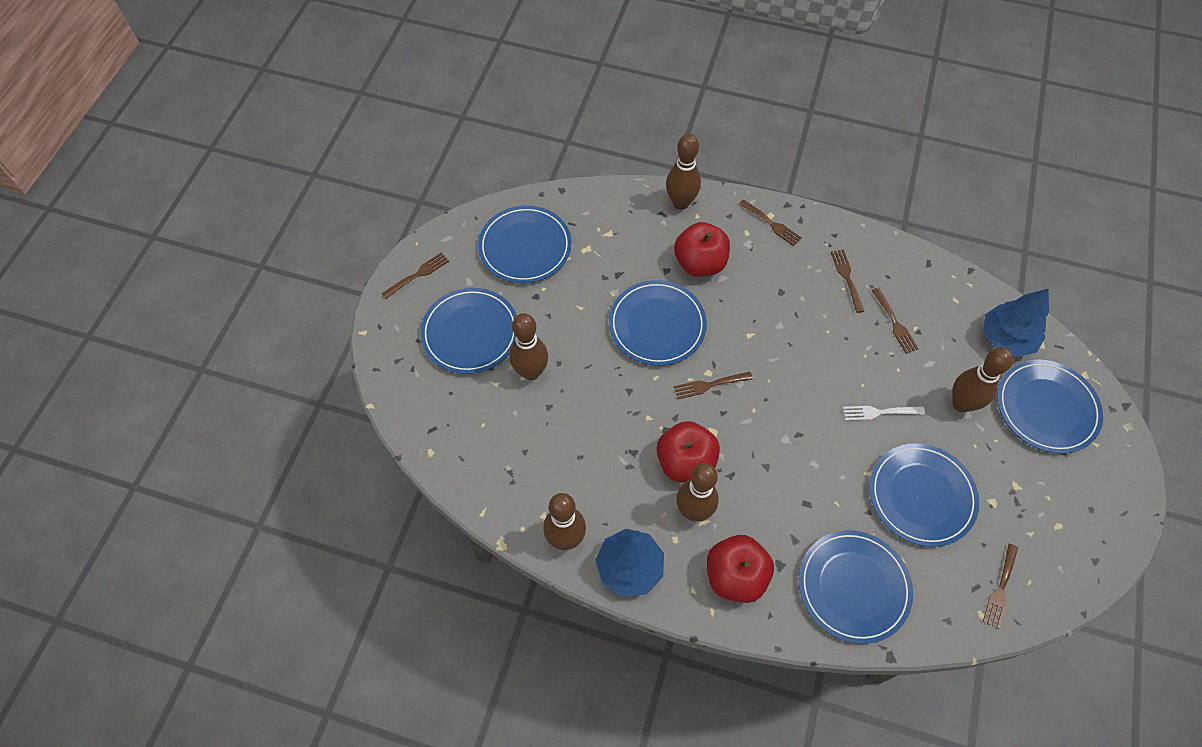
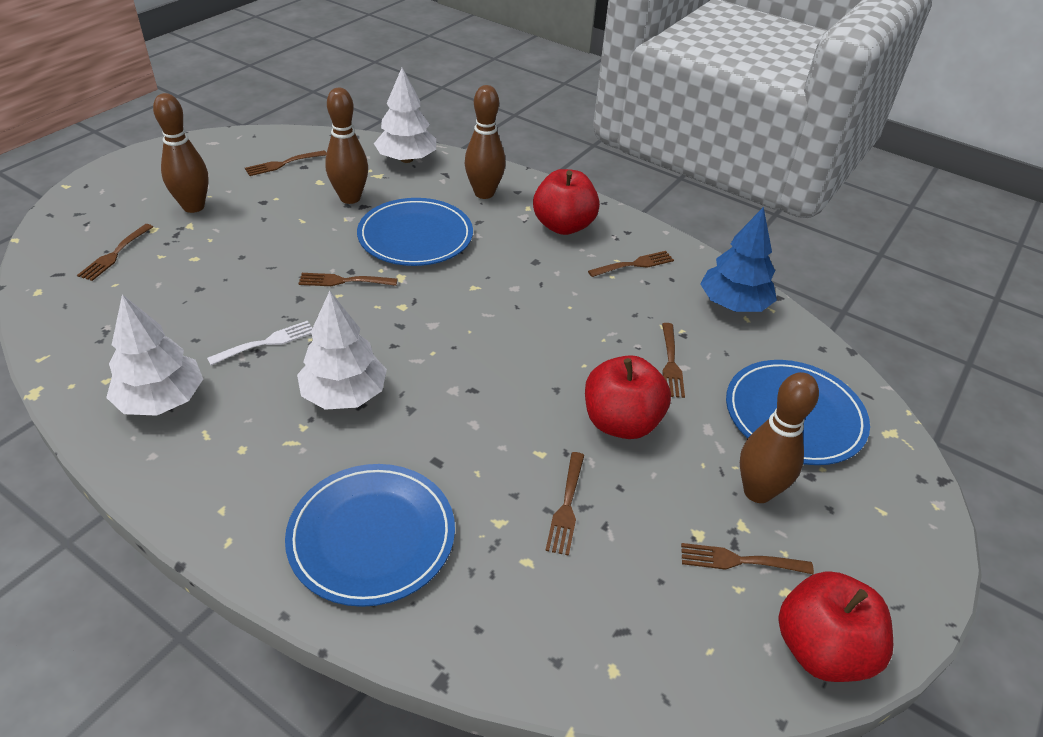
blue plate: [420,288,517,374] [478,205,572,283] [609,280,707,366] [799,530,913,644] [869,443,979,547] [997,360,1103,454] = 6 -> [285,464,455,607] [357,198,473,266] [726,360,870,465] = 3
blue tree: [595,529,664,597] [983,289,1049,357] = 2 -> [700,207,777,312] = 1
brown bowling pin: [509,313,548,380] [543,493,586,550] [666,134,701,210] [676,463,719,522] [952,347,1013,412] = 5 -> [153,93,209,213] [325,88,368,204] [464,85,506,199] [740,372,819,503] = 4
brown fork: [381,252,449,299] [674,372,753,399] [739,199,802,246] [831,249,864,313] [872,288,919,354] [983,544,1018,629] = 6 -> [77,224,153,281] [245,150,327,176] [298,273,397,286] [545,452,584,556] [588,251,674,277] [662,323,685,398] [681,543,814,574] = 7
white tree: none = 0 -> [106,294,203,416] [297,291,387,410] [374,68,436,163] = 3

